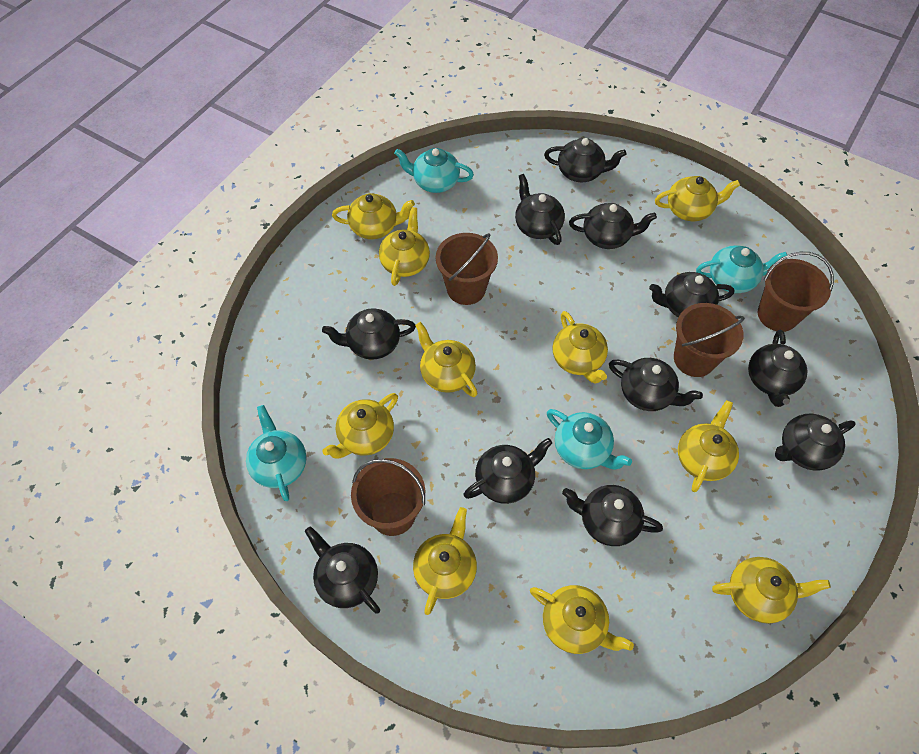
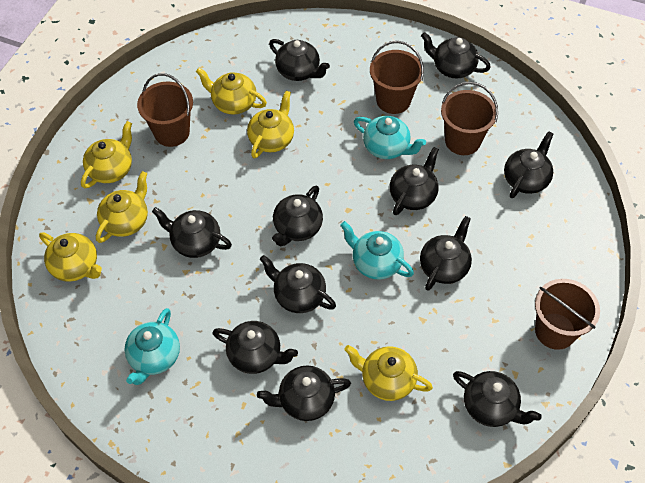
turquoise teapot: [246,405,307,501] [394,148,474,193] [547,409,632,470] [696,245,787,293] = 4 -> [125,308,180,385] [340,221,414,279] [354,116,426,159] = 3
yellow teapot: [322,393,398,459] [332,193,415,239] [379,207,430,286] [413,507,477,615] [415,322,478,397] [530,585,634,654] [553,311,608,384] [655,176,740,221] [678,400,739,492] [712,557,831,624] = 10 -> [39,233,102,282] [81,121,132,189] [96,171,148,243] [196,68,267,115] [247,91,294,158] [345,345,433,401] = 6

